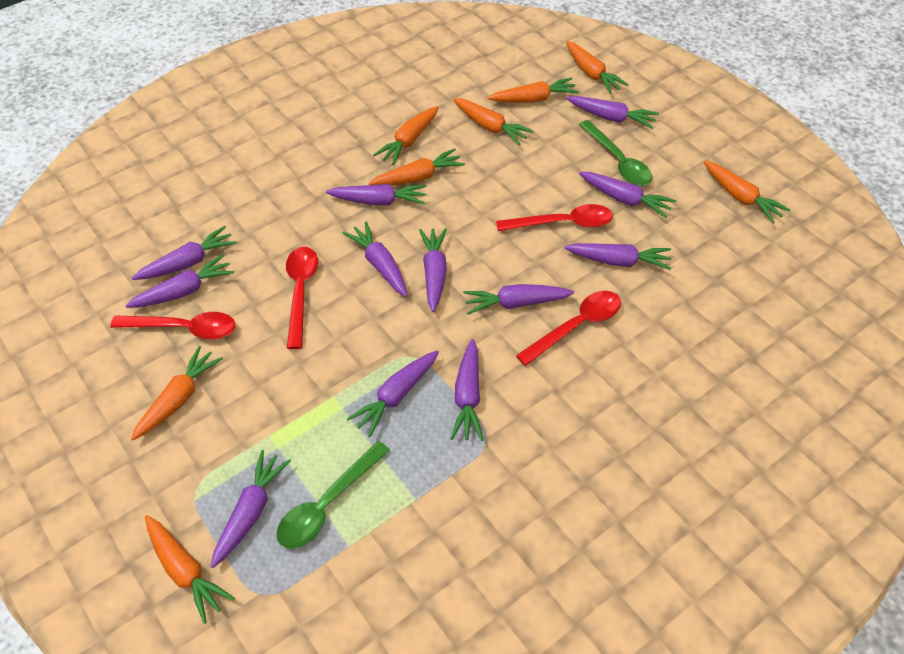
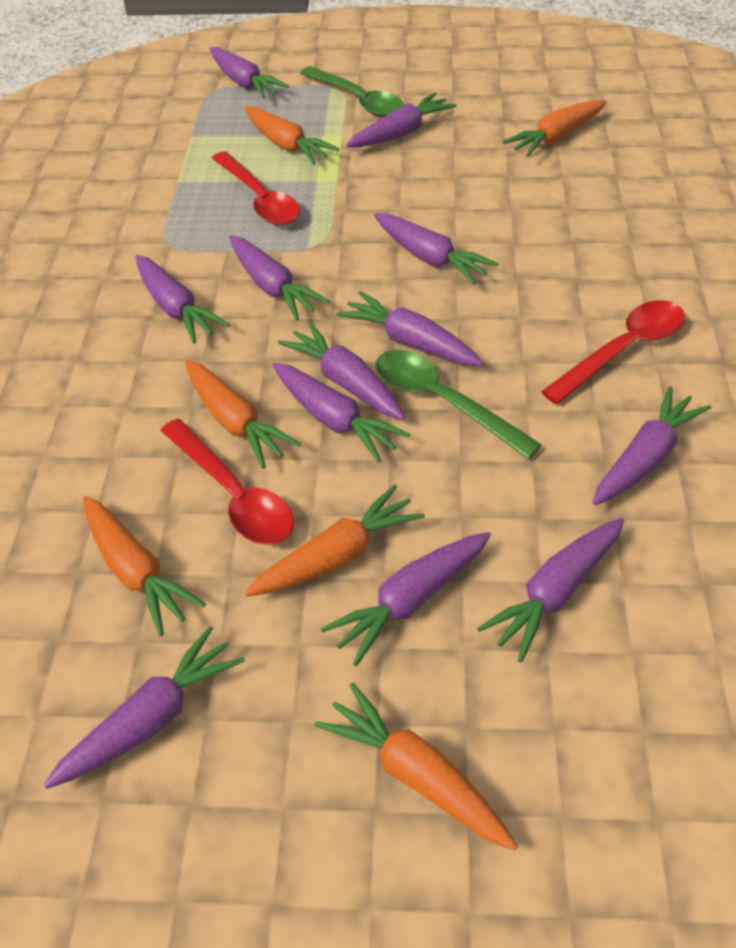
orange carrot: [131,346,223,441] [145,515,235,624] [369,148,465,185] [373,106,439,165] [453,98,534,145] [488,77,579,103] [566,41,629,94] [704,161,790,223] = 8 -> [83,496,206,636] [185,360,301,469] [244,107,339,165] [245,485,425,596] [315,682,518,851] [503,100,607,157] = 6
red spoon: [110,312,236,339] [286,247,318,349] [496,204,613,231] [516,291,621,366] = 4 -> [160,419,294,545] [212,151,300,225] [541,300,685,404] = 3

